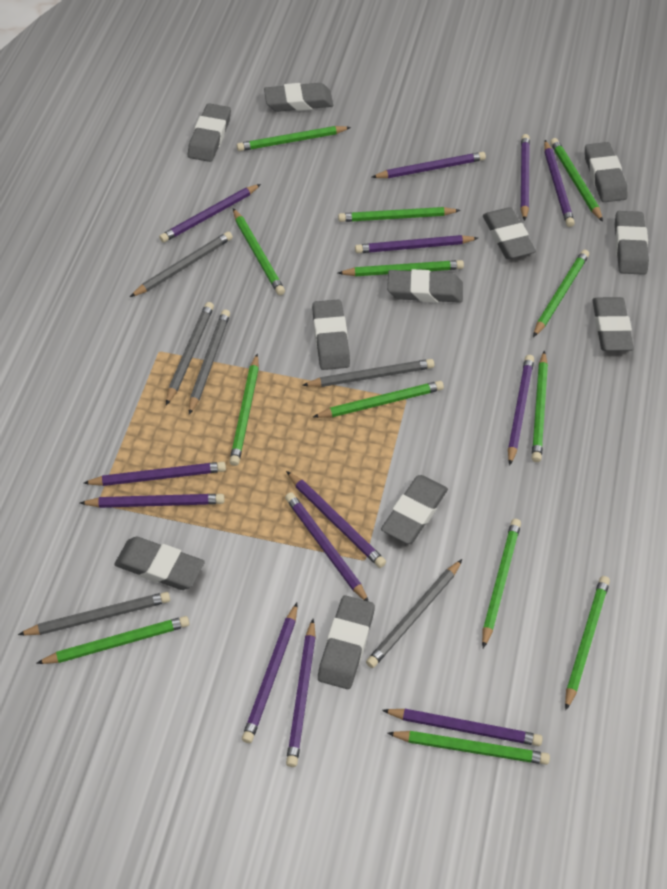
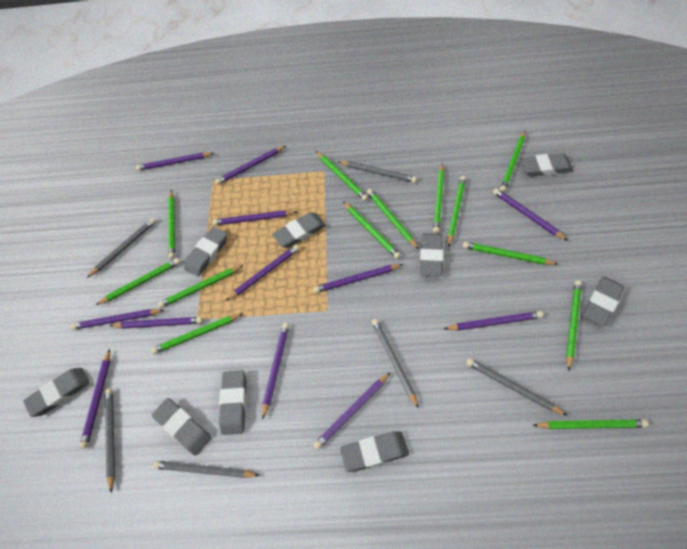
grey eraser: [114,537,205,590] [188,103,231,162] [264,83,333,112] [312,300,350,370] [318,595,375,689] [381,475,448,544] [387,269,463,303] [483,207,536,259] [585,142,627,202] [592,297,634,351] [615,211,649,275] = 11 -> [23,368,90,417] [152,398,212,456] [184,227,227,277] [219,370,247,435] [272,212,326,248] [340,431,409,472] [420,233,443,276] [520,153,573,177] [583,276,625,326] = 9
purple pencil: [80,494,225,508] [84,462,226,486] [159,184,261,243] [242,603,297,743] [285,492,368,601] [286,471,386,568] [286,619,316,767] [355,235,478,253] [372,152,486,178] [382,709,543,746] [508,355,534,466] [520,134,530,221] [544,140,575,227] = 13 -> [71,309,164,330] [80,349,110,449] [110,317,203,329] [136,152,214,171] [213,210,297,225] [215,146,286,185] [225,245,300,301] [262,323,289,420] [313,264,403,293] [313,372,391,450] [444,311,543,331] [493,188,568,241] = 12

